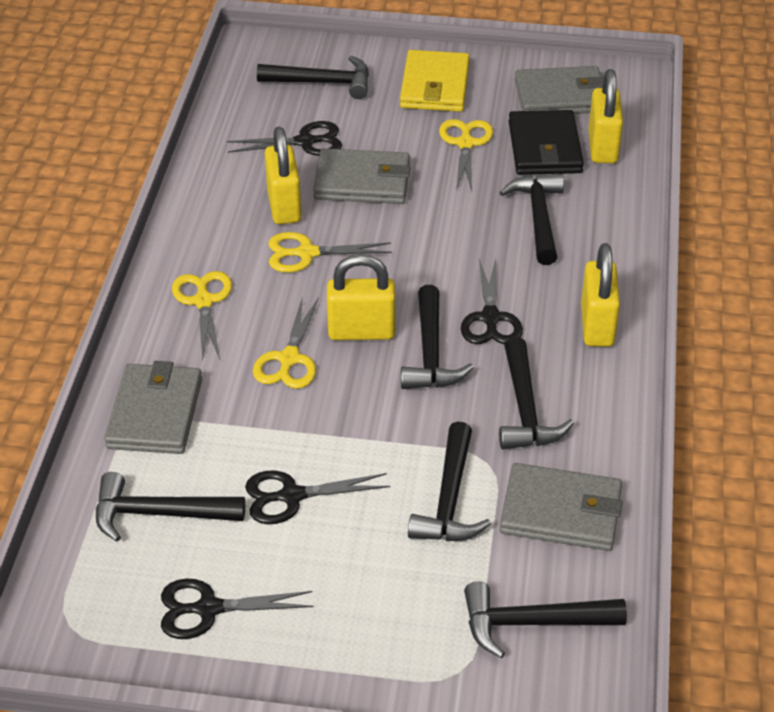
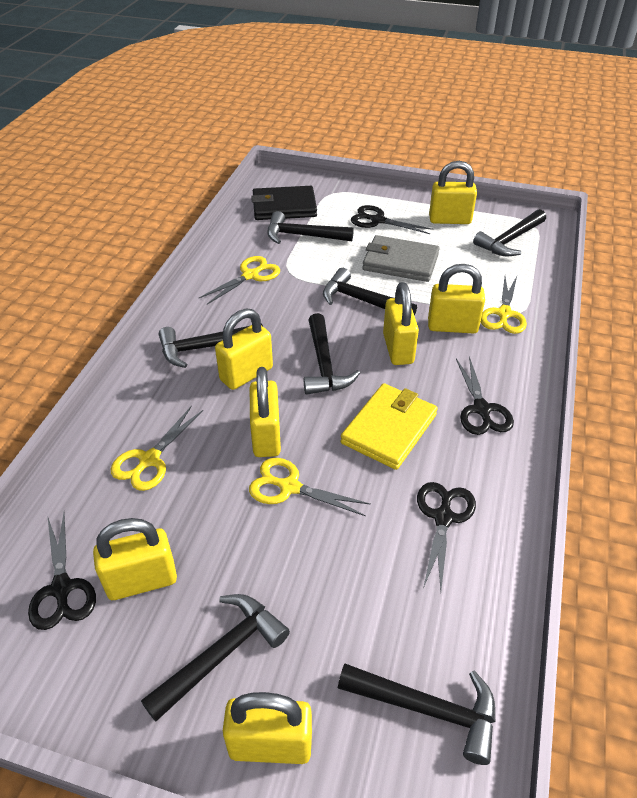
grey wallet: [104,361,202,454] [313,148,411,204] [500,463,622,551] [515,66,604,114] = 4 -> [362,235,440,282] = 1
yellow padlock: [265,127,302,224] [327,254,396,340] [581,243,620,347] [589,69,623,163] = 4 -> [93,518,177,600] [215,308,273,390] [223,692,312,764] [250,367,281,457] [383,282,419,365] [428,264,485,334] [429,161,477,224] = 7

